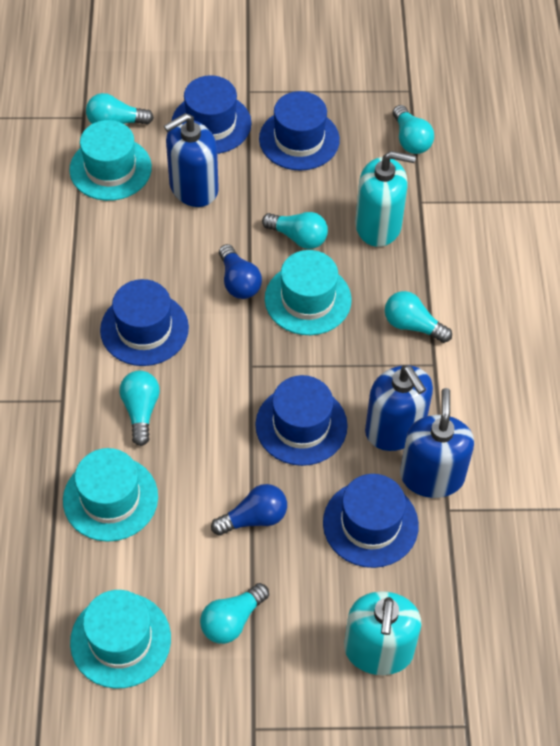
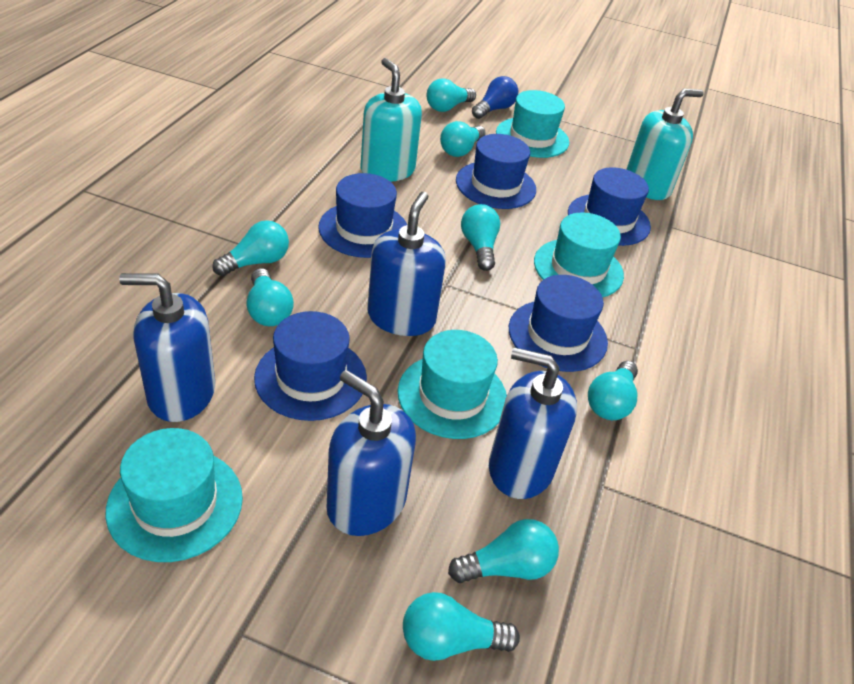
blue light bulb: [211,484,287,536] [219,244,262,299] = 2 -> [472,76,518,119] = 1
blue soap dispenser: [164,113,219,207] [365,365,433,451] [400,388,474,498] = 3 -> [119,273,215,422] [327,370,416,536] [367,192,446,336] [489,347,577,499] = 4
turquoise light bulb: [86,93,154,125] [120,371,160,446] [200,583,269,644] [262,212,328,249] [385,291,452,343] [393,105,434,154] = 6 -> [212,220,289,276] [247,268,294,326] [403,592,520,661] [427,78,476,112] [440,121,486,157] [448,519,559,583] [461,204,500,271] [588,361,638,420] = 8

